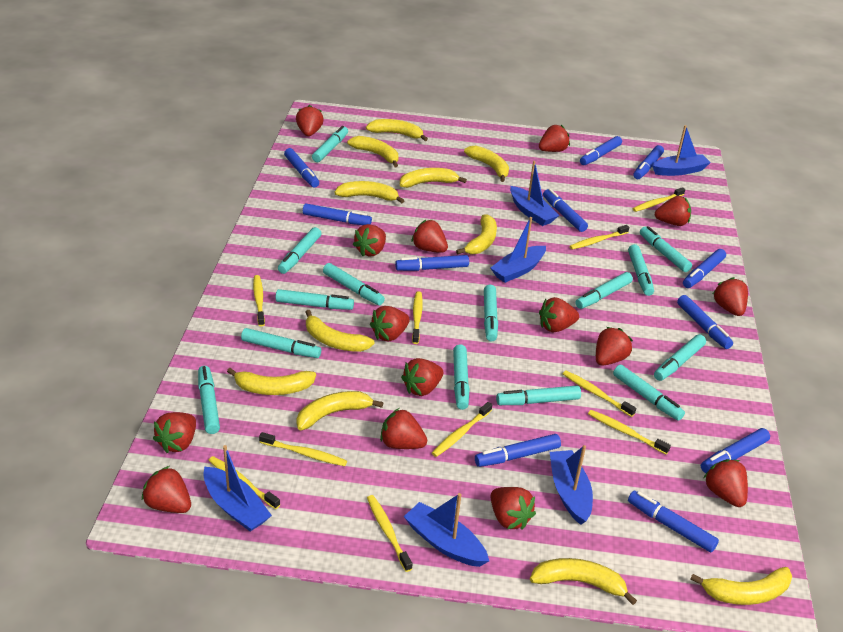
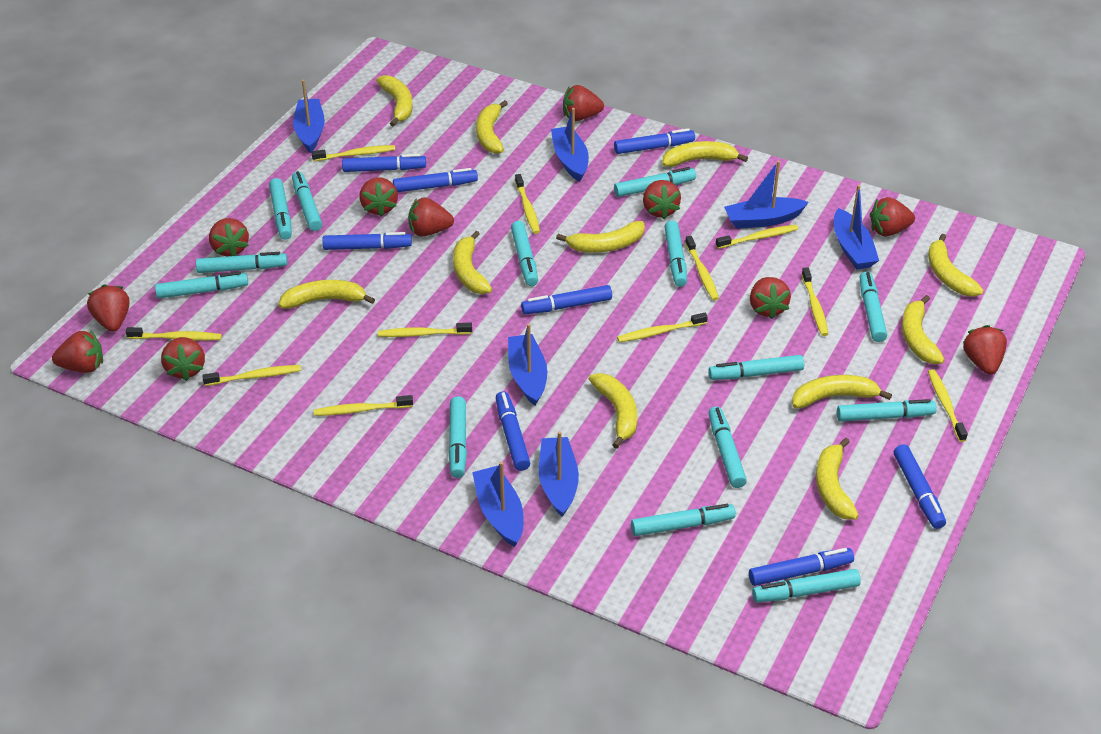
blue boat: [203,445,272,532] [404,493,489,567] [491,217,546,283] [510,161,559,226] [550,445,593,525] [652,125,711,176] = 6 -> [293,79,325,153] [472,462,523,547] [508,324,547,405] [539,431,579,517] [551,108,589,182] [724,161,809,229] [834,185,879,269] = 7
blue marker: [284,148,319,187] [303,204,372,225] [395,255,469,271] [475,434,561,467] [543,189,588,232] [580,136,622,165] [628,491,719,552] [633,145,664,179] [677,295,733,349] [683,249,726,288] [701,428,770,473] = 11 -> [322,232,412,250] [342,154,426,172] [393,168,478,192] [496,391,530,471] [521,285,612,314] [614,128,695,154] [749,548,854,586] [894,445,946,529] = 8
red strawberry: [142,466,191,513] [153,412,196,453] [296,105,324,136] [353,224,386,256] [370,306,410,341] [380,408,427,449] [401,358,444,396] [411,220,448,253] [490,487,536,530] [539,125,570,152] [539,297,579,332] [596,327,633,366] [655,196,691,226] [704,459,748,507] [713,277,748,316] = 15 -> [52,330,103,373] [87,284,130,332] [161,337,205,381] [209,218,249,256] [359,177,398,217] [408,197,454,237] [563,85,604,121] [643,180,681,219] [750,277,791,319] [870,197,915,237] [963,325,1007,375] = 11
yellow toothbrush: [208,456,280,509] [253,275,265,326] [259,432,347,466] [367,495,412,572] [412,291,423,344] [432,402,492,457] [563,370,636,417] [569,225,629,250] [588,410,671,454] [633,187,685,212] = 10 -> [126,327,222,341] [202,365,301,386] [311,145,395,161] [314,395,413,416] [378,323,472,337] [515,174,540,234] [617,313,708,342] [685,236,719,301] [716,225,798,249] [802,267,828,336] [928,369,968,442] = 11

